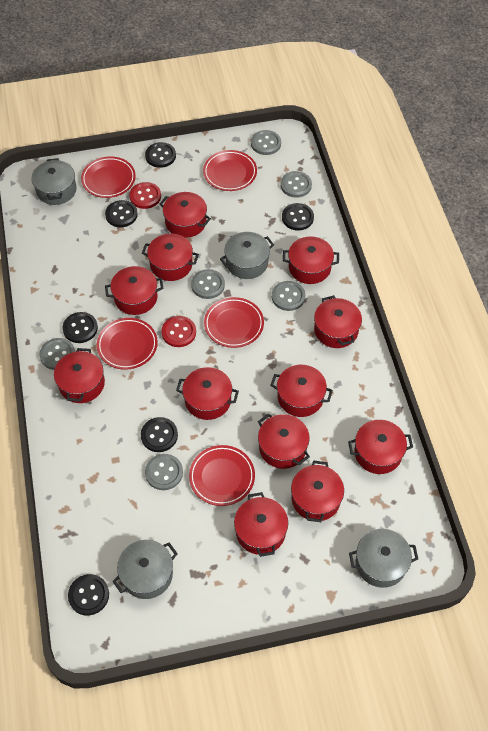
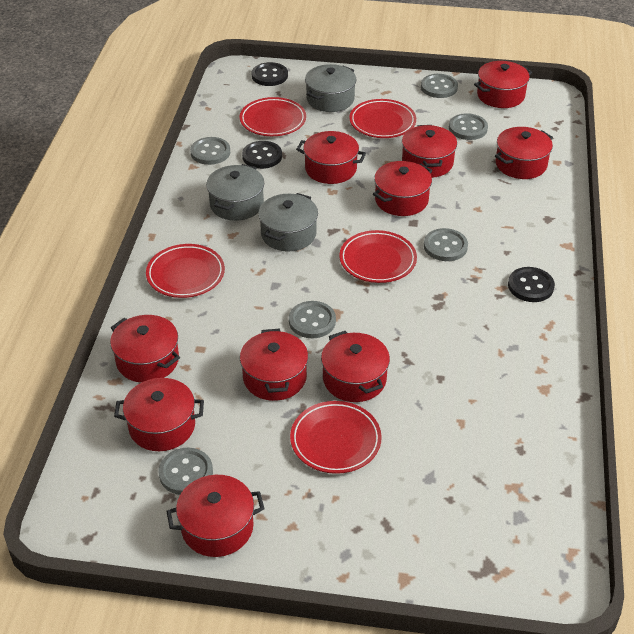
black button: [63,312,98,343] [68,574,109,616] [105,200,138,227] [141,417,178,452] [145,142,176,168] [282,203,314,231] = 6 -> [242,141,282,169] [252,62,288,86] [508,267,555,302] = 3
grey pot: [31,158,77,205] [113,540,178,599] [220,232,274,279] [349,529,418,588] = 4 -> [206,164,264,221] [258,193,318,251] [305,64,356,112] = 3
red button: [129,182,161,209] [161,316,196,347] = 2 -> none = 0
red pot: [54,348,105,403] [105,266,163,315] [142,234,199,281] [159,192,211,238] [176,367,239,420] [234,492,288,557] [258,413,310,469] [270,365,333,417] [283,236,339,284] [291,461,344,522] [314,295,362,348] [348,420,413,474] = 12 -> [110,315,180,383] [114,378,204,451] [167,475,265,557] [240,329,308,401] [296,131,366,184] [321,331,390,402] [373,161,432,216] [402,125,457,178] [474,61,532,108] [495,127,553,179] = 10

